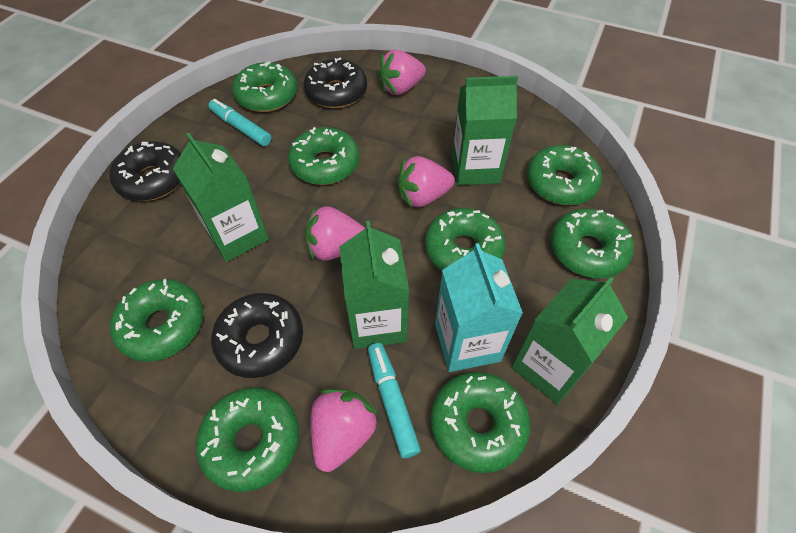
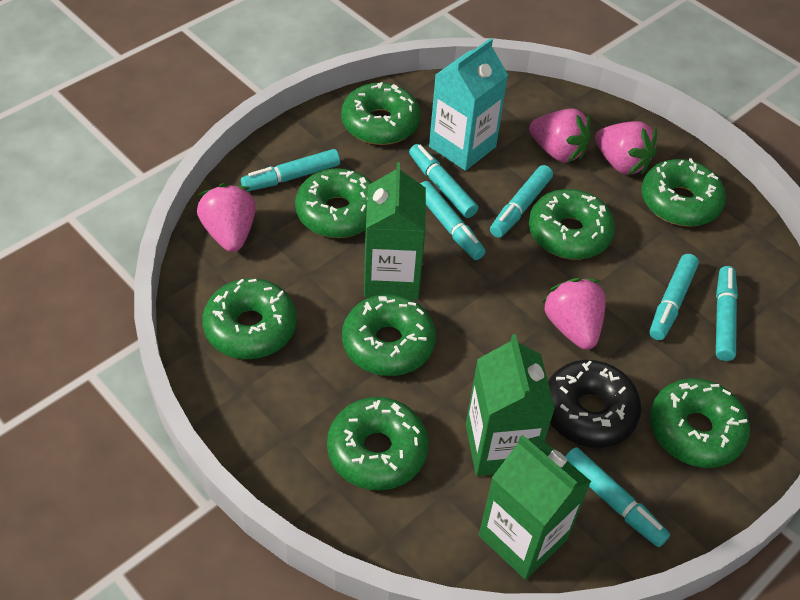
black donut: [109,141,181,201] [211,293,303,378] [303,58,367,108] = 3 -> [548,360,642,448] = 1
green carton: [173,133,269,262] [339,221,409,349] [452,76,518,185] [512,277,628,404] = 4 -> [364,162,426,300] [466,334,555,476] [479,435,591,580] = 3
turquoise marker: [208,99,271,146] [368,343,421,458] = 2 -> [241,149,340,192] [409,144,478,218] [420,181,485,260] [490,165,553,238] [565,447,670,547] [649,254,699,340] [716,266,738,361] = 7

